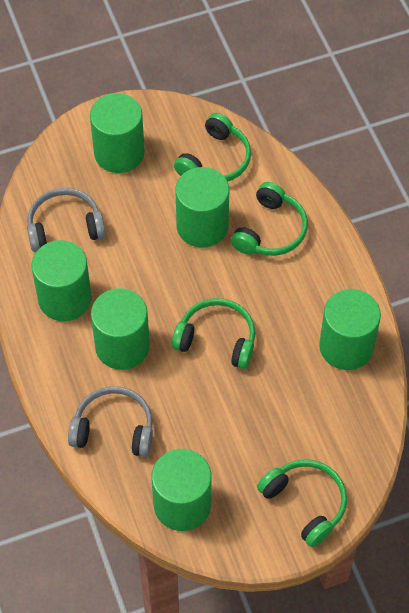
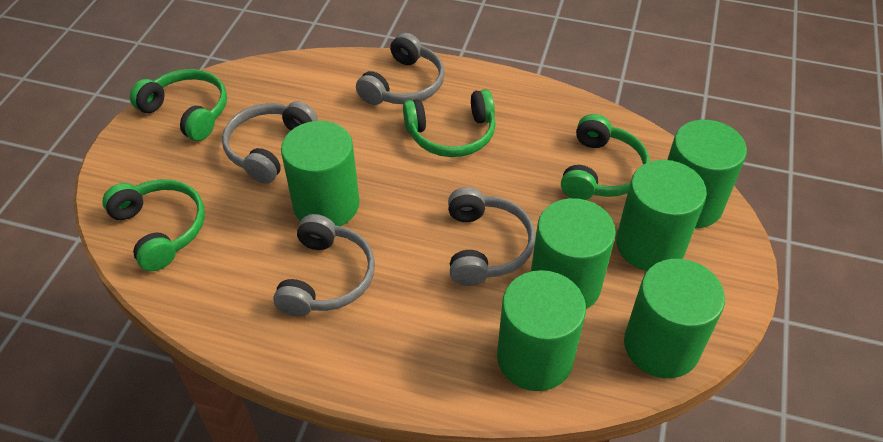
grey headphones: [27,188,106,252] [68,386,153,457] = 2 -> [222,101,318,184] [273,214,375,316] [356,33,445,105] [448,187,535,286] = 4

